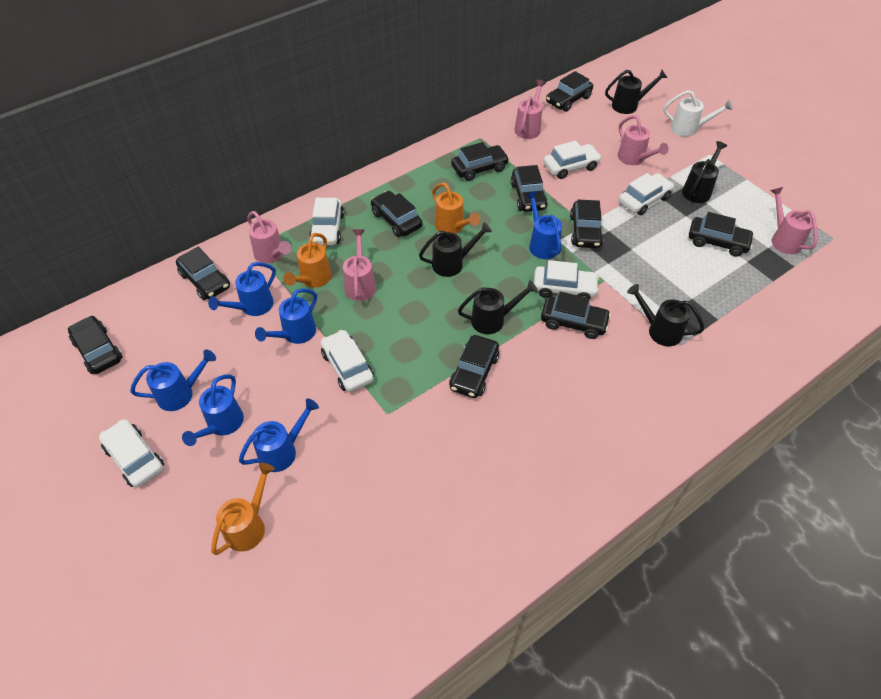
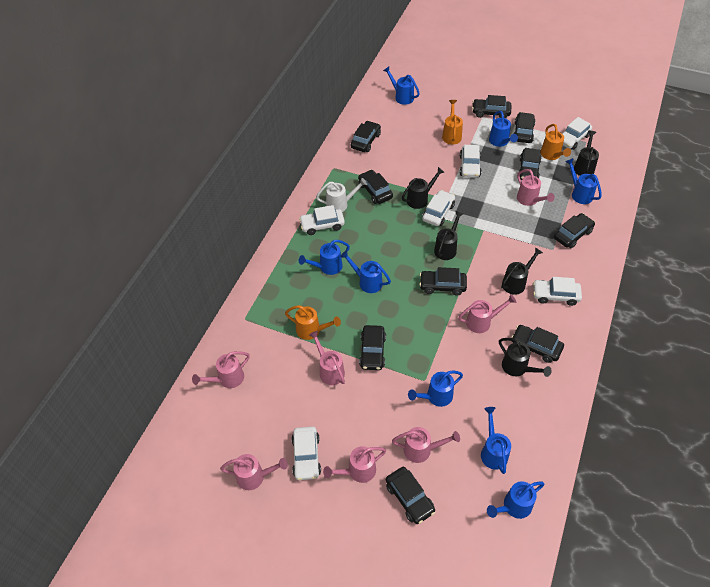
blue watering can: [130,350,216,411] [182,374,244,446] [208,262,276,316] [239,399,319,472] [255,288,317,344] [526,191,562,259] = 6 -> [299,240,350,275] [340,250,391,293] [383,67,420,105] [408,370,463,407] [481,407,511,474] [487,481,545,519] [489,111,518,147] [565,158,602,204] = 8
pink watering can: [248,211,291,263] [343,229,376,301] [514,80,546,139] [618,115,669,165] [770,187,817,254] = 5 -> [192,351,250,388] [220,454,288,490] [309,331,345,385] [323,446,386,483] [392,427,460,463] [458,294,516,333] [517,169,555,206] = 7

